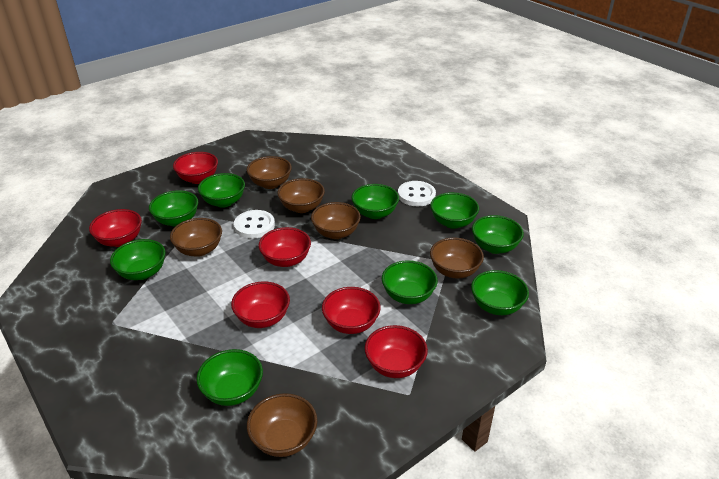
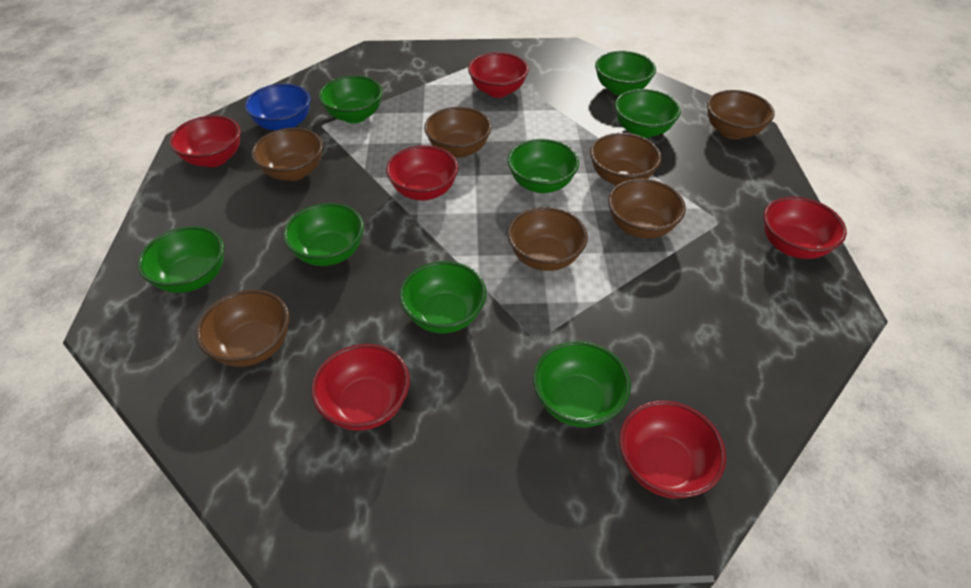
blue bowl: none = 0 -> [245,84,311,131] = 1
brown bowl: [170,218,222,257] [247,156,292,189] [247,393,317,457] [277,178,325,213] [311,202,361,239] [430,237,484,278] = 6 -> [196,290,289,367] [252,128,323,181] [424,107,492,158] [508,207,588,271] [590,133,662,186] [608,179,686,238] [707,90,775,139] = 7
green bowl: [110,239,166,280] [149,190,198,227] [196,349,263,406] [198,173,245,208] [351,184,399,219] [382,260,438,304] [430,192,479,229] [471,270,529,315] [472,215,524,254] = 9 -> [138,226,224,293] [283,203,364,266] [319,75,383,123] [399,261,486,333] [508,139,579,193] [533,341,631,427] [595,51,656,96] [615,89,681,138] = 8
white button: [234,210,275,239] [398,181,436,206] = 2 -> none = 0

